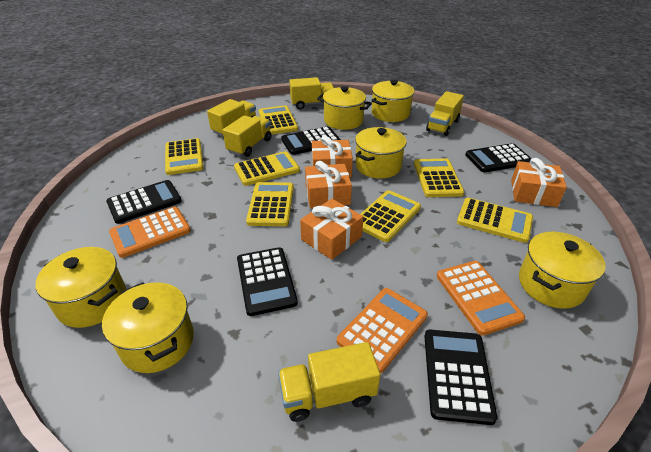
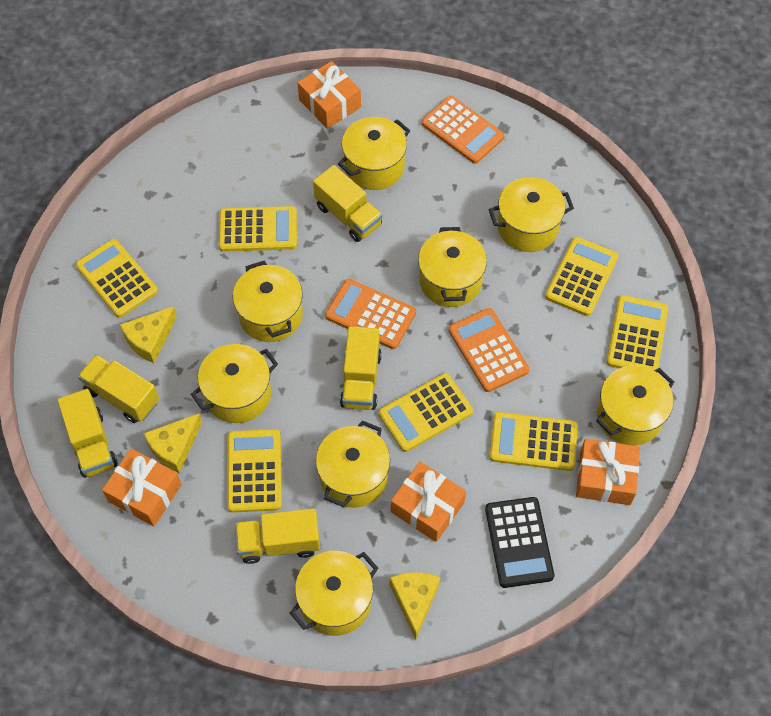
black calculator: [106,180,182,224] [237,247,298,316] [281,126,341,155] [425,330,498,425] [465,143,532,172] = 5 -> [485,497,554,588] = 1
yellow cheese: none = 0 -> [120,306,177,363] [143,413,202,473] [390,572,441,640] = 3
yellow pot: [35,247,126,328] [102,282,194,373] [317,86,372,130] [355,127,407,178] [371,80,414,122] [519,232,606,309] = 6 -> [191,344,278,423] [233,260,303,342] [290,551,378,636] [316,420,390,508] [338,117,410,190] [418,227,487,307] [489,177,574,252] [596,366,674,445] = 8

